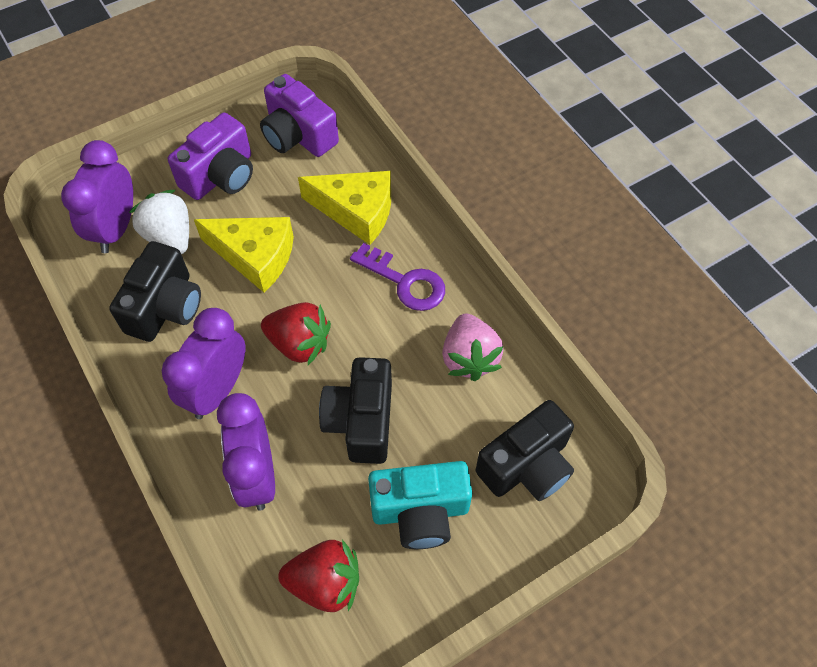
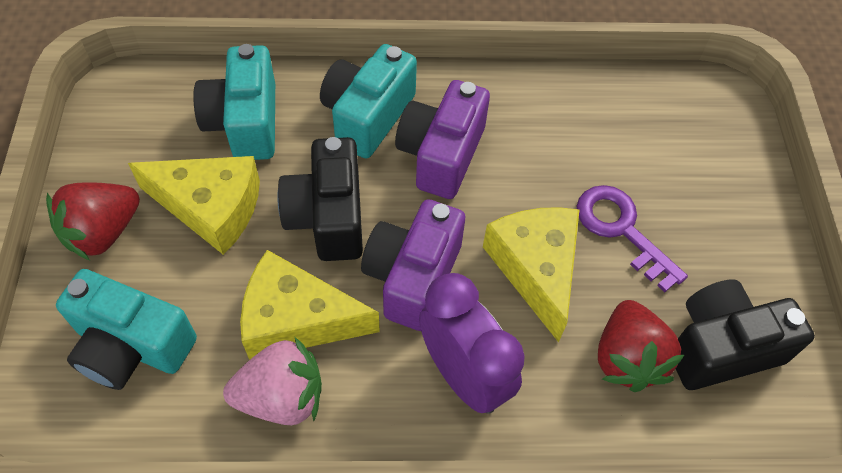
black camera: [109,241,201,342] [319,357,392,464] [476,400,574,501] = 3 -> [277,137,363,261] [676,279,815,390] = 2
purple clock: [61,140,133,253] [162,308,245,419] [217,393,275,511] = 3 -> [419,273,525,414] = 1
turquoise camera: [368,461,472,549] = 1 -> [56,269,197,390] [193,44,275,160] [320,44,417,159] = 3
white strawberry: [129,190,189,254] = 1 -> none = 0
yellow cheese: [194,217,294,293] [298,171,391,245] = 2 -> [128,156,260,255] [240,250,380,360] [483,207,579,342] = 3

